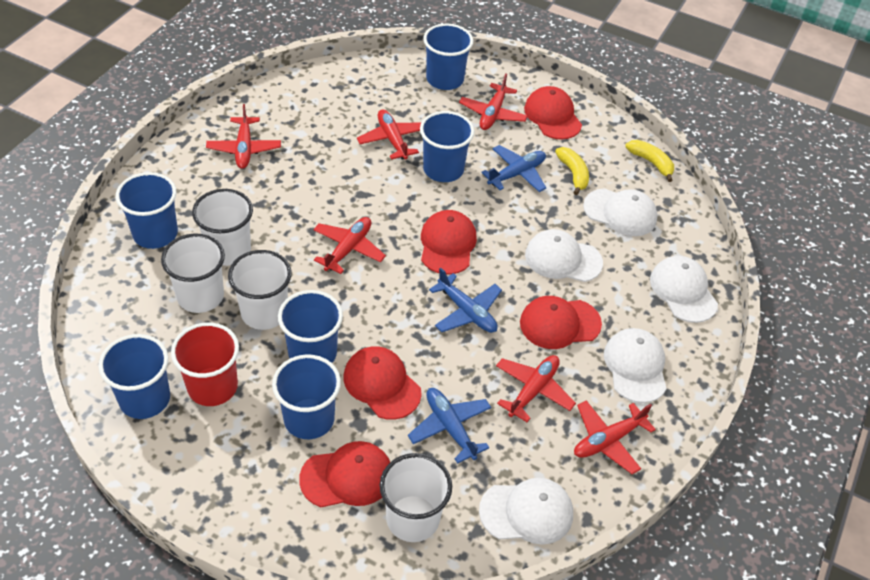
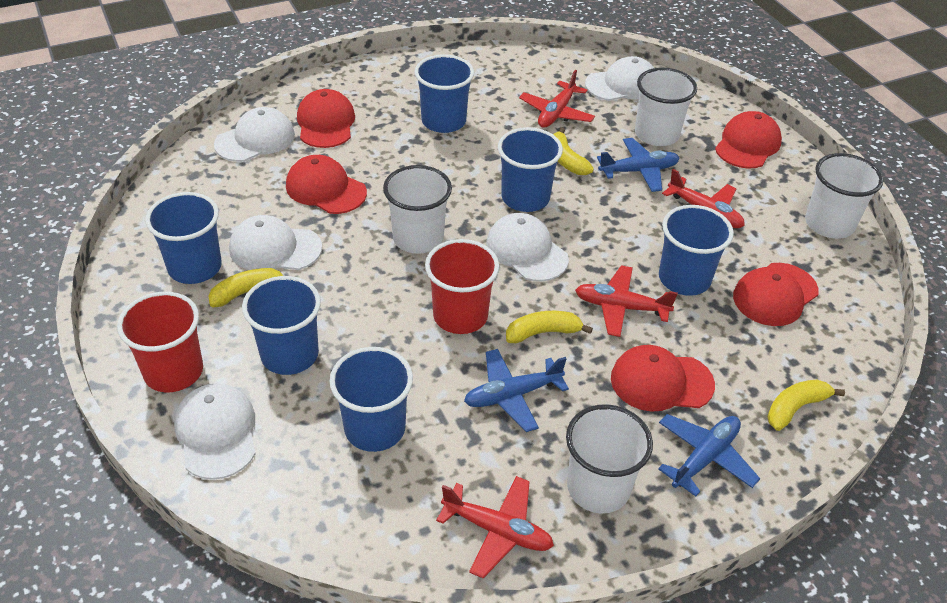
red cup: [171,322,239,406] = 1 -> [117,292,203,392] [425,239,499,334] = 2
red plane: [206,104,281,169] [313,217,386,274] [357,109,421,160] [459,73,528,130] [496,355,576,422] [574,400,656,474] = 6 -> [436,476,554,578] [519,70,595,128] [575,265,678,337] [662,169,745,228] = 4
yellow banana: [555,147,589,195] [625,140,674,182] = 2 -> [208,268,283,307] [506,311,593,343] [553,127,594,175] [767,380,845,431] = 4

